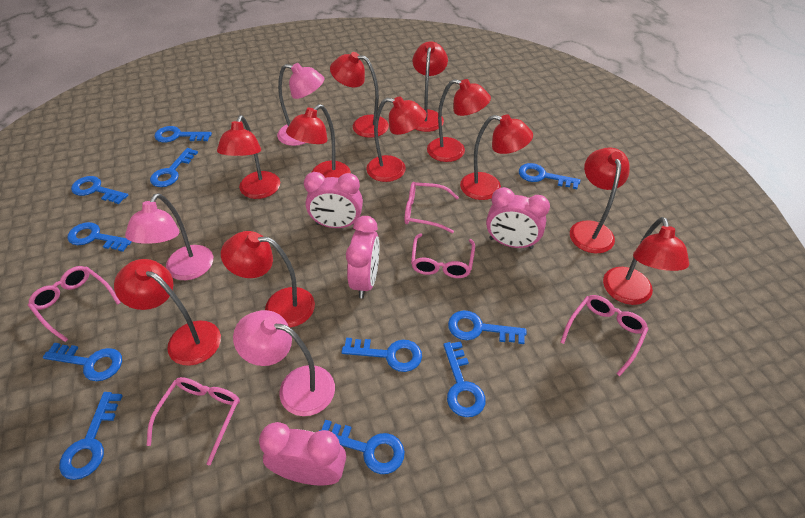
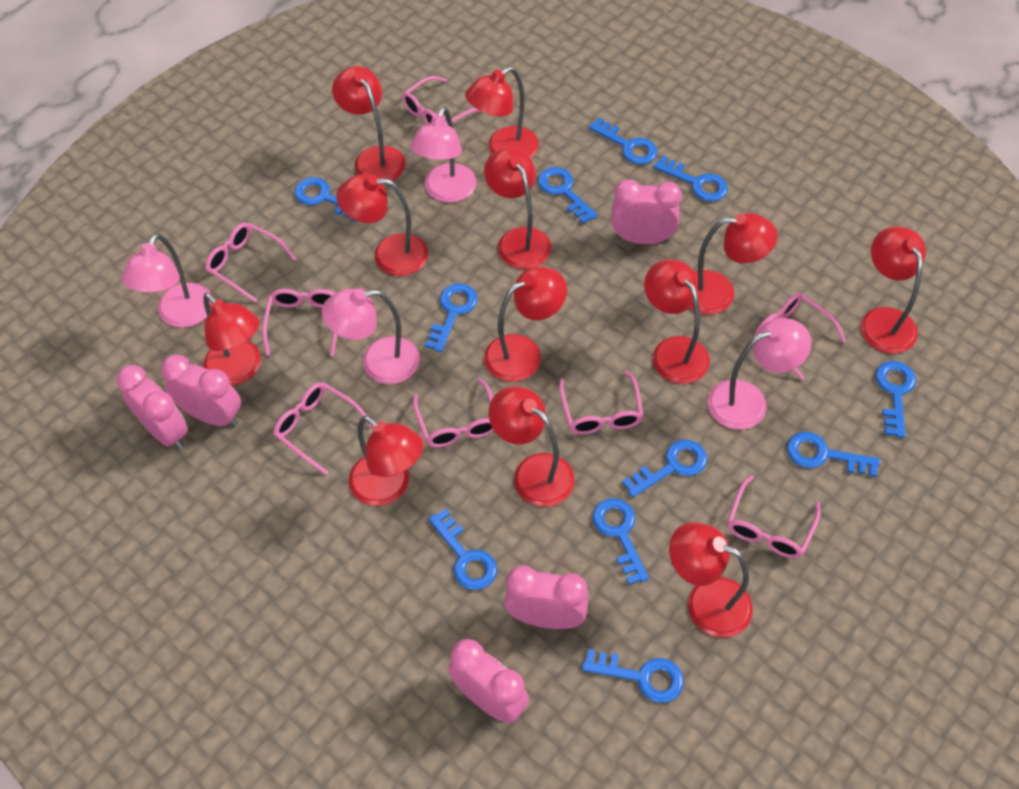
pink clock: [259,422,346,485] [304,172,363,228] [346,216,379,299] [486,187,550,249] = 4 -> [117,365,188,449] [161,354,241,427] [448,639,529,723] [504,565,589,629] [611,180,682,244] = 5
pink glasses: [28,266,121,342] [147,377,240,465] [404,182,459,233] [411,233,475,278] [560,295,648,376] = 5 -> [205,223,296,303] [262,289,337,356] [274,382,372,475] [402,76,480,125] [413,378,494,447] [559,370,644,435] [727,475,821,558] [755,293,846,380] = 8
pink lamp: [125,193,213,280] [233,310,335,416] [277,63,324,146] = 3 -> [122,233,212,328] [322,288,420,384] [410,106,476,202] [708,318,812,430] = 4
red lamp: [114,259,221,366] [217,115,280,199] [221,231,315,328] [286,104,351,178] [330,52,389,138] [366,96,427,182] [413,41,448,132] [427,79,491,162] [460,115,533,200] [570,147,629,253] [603,217,689,305] = 11 -> [203,293,261,386] [332,66,406,181] [336,174,428,276] [349,416,423,506] [465,67,539,158] [484,148,552,269] [484,267,567,382] [489,386,574,507] [644,259,710,384] [669,522,753,638] [689,213,778,315] [861,226,926,354] = 12

